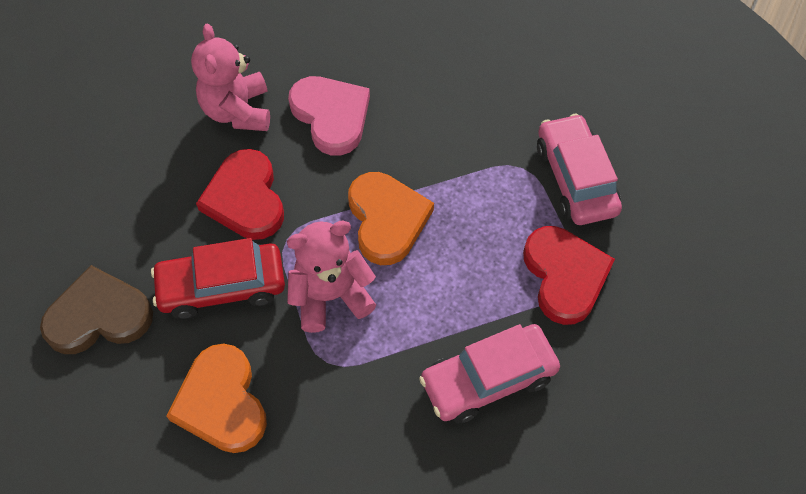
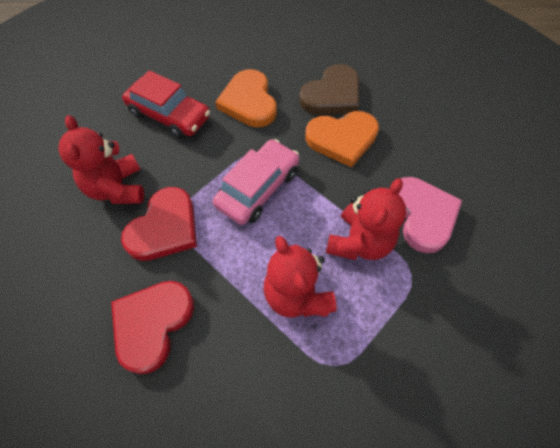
pink car: [419,324,560,423] [537,114,622,225] = 2 -> [213,139,299,225] = 1
pink teddy bear: [191,24,270,131] [287,221,376,333] = 2 -> none = 0
red teddy bear: none = 0 -> [58,115,144,204] [264,236,337,318] [326,178,406,260] = 3

